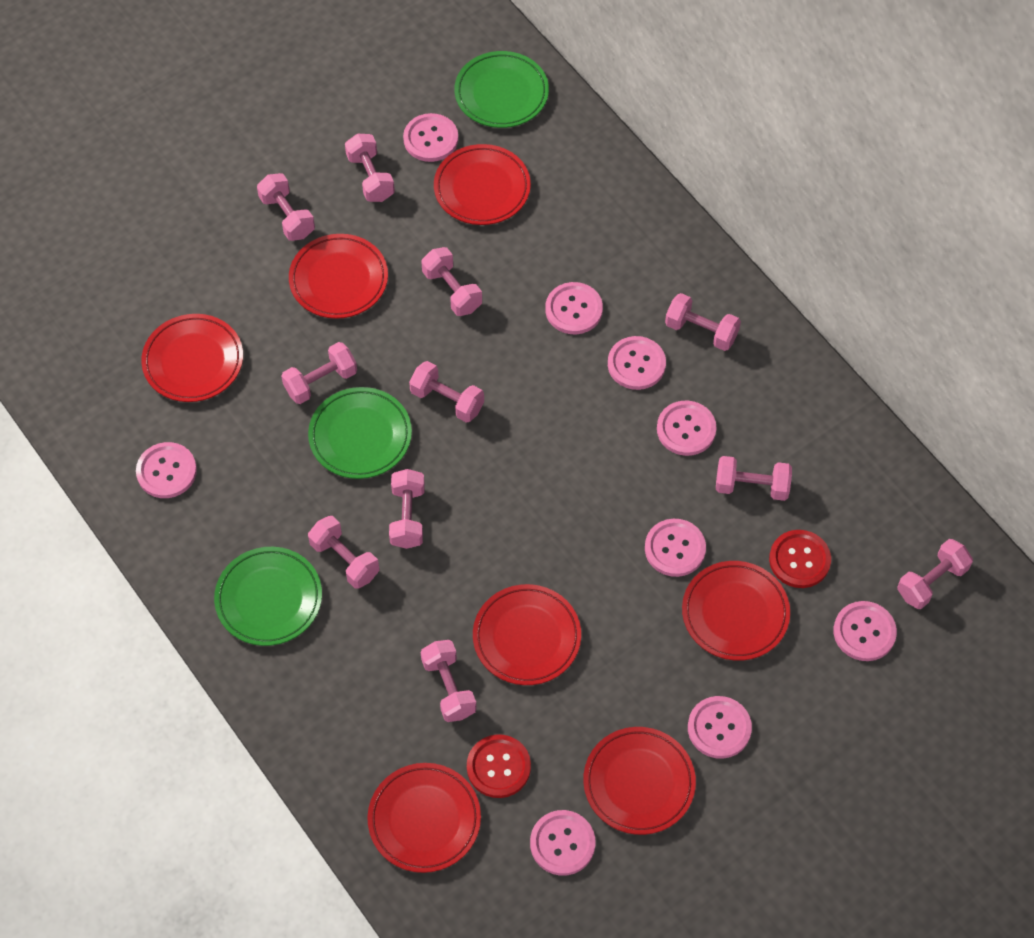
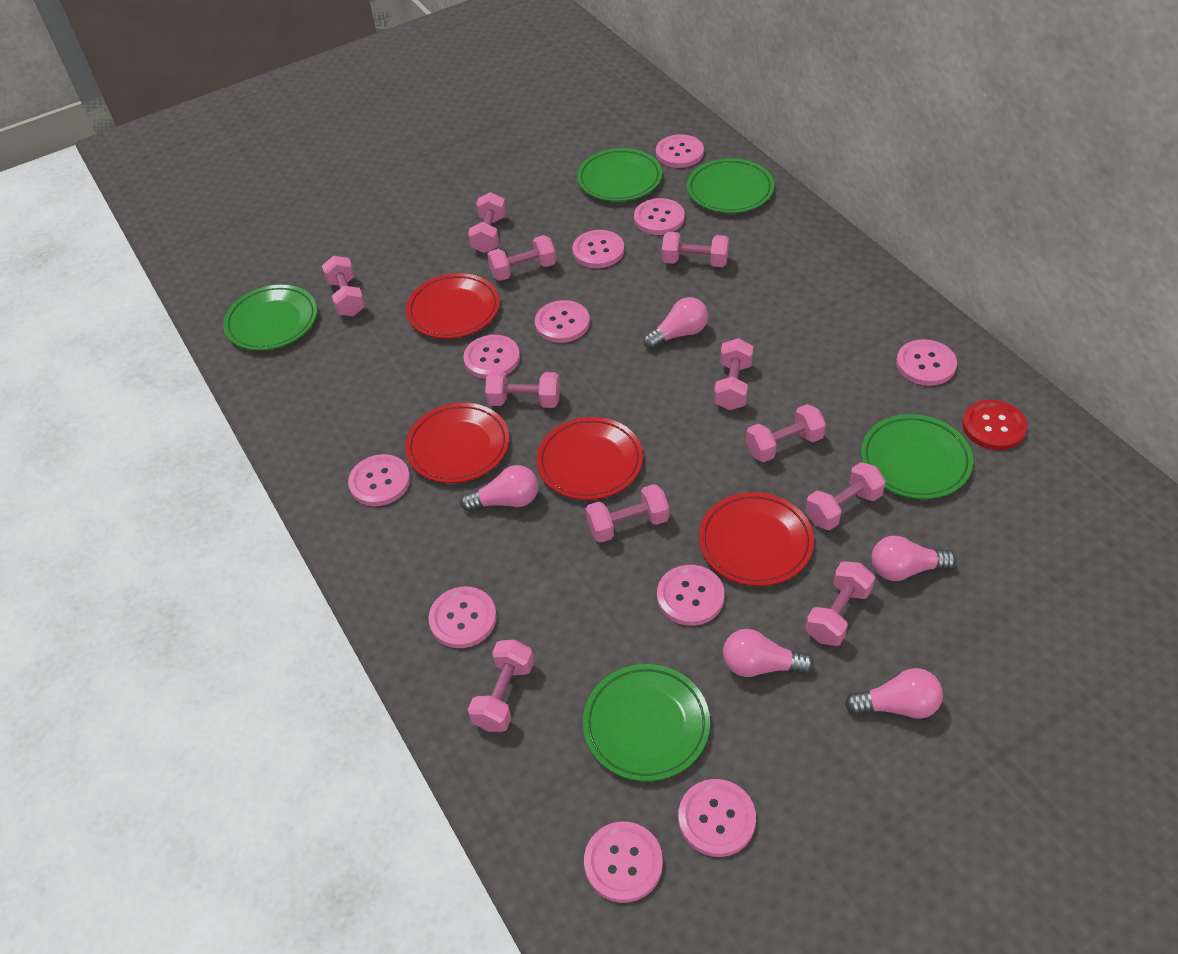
green plate: [214,547,322,646] [308,387,412,479] [454,51,549,128] = 3 -> [223,285,317,351] [577,148,662,202] [583,664,710,781] [687,158,774,213] [861,414,973,499] = 5
pink button: [136,442,197,498] [403,113,458,162] [530,810,596,876] [545,282,603,334] [608,336,666,390] [645,519,706,577] [657,401,716,456] [688,696,752,759] [833,601,897,661] = 9 -> [348,454,410,506] [428,587,497,648] [463,335,520,379] [535,300,590,343] [572,230,624,268] [584,822,663,903] [634,198,685,235] [656,134,704,168] [657,565,725,626] [678,779,756,857] [896,339,957,386] = 11
pink light bulb: none = 0 -> [460,465,538,511] [643,297,708,349] [723,629,814,677] [845,668,943,719] [872,536,956,581] = 5
red button: [467,734,531,798] [769,530,831,588] = 2 -> [963,400,1027,450] = 1
red plate: [141,314,243,402] [289,234,388,319] [368,763,481,873] [434,144,531,225] [473,584,581,685] [583,727,696,835] [682,561,790,661] = 7 -> [405,403,509,483] [406,273,500,339] [537,417,643,500] [699,492,814,586] = 4

